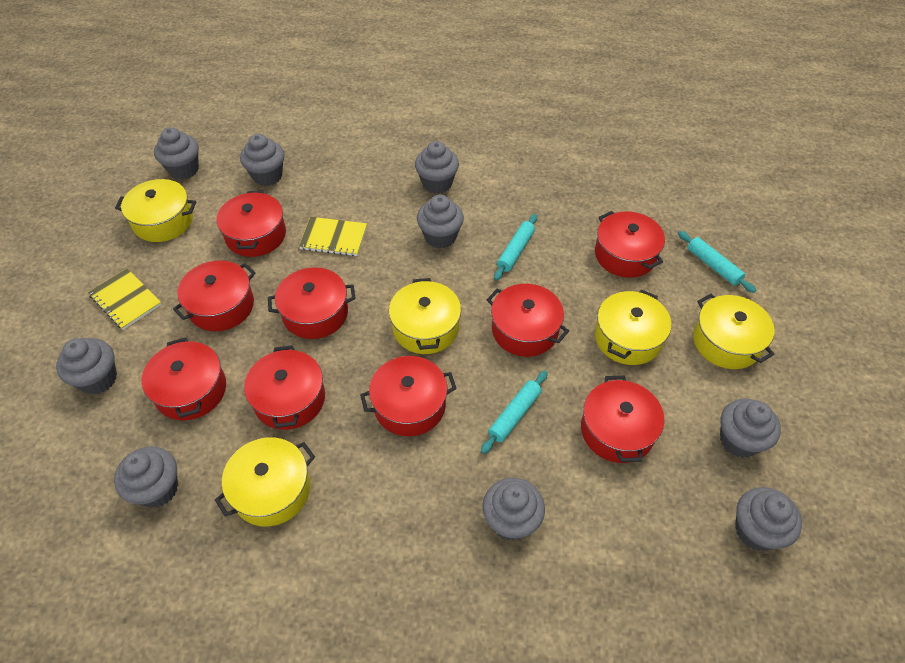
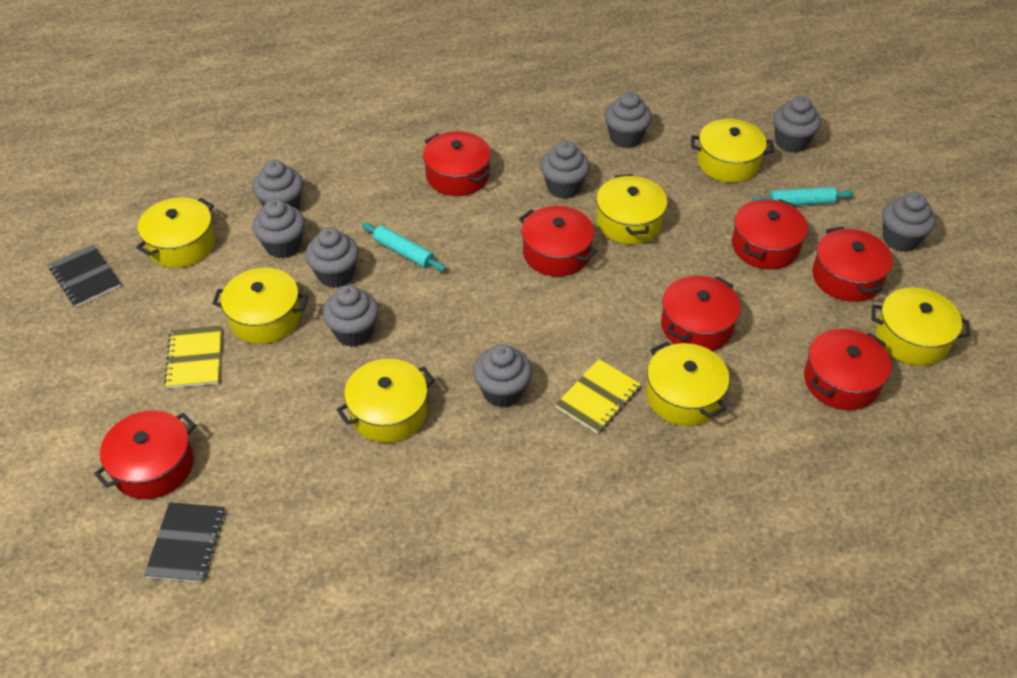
black notebook: none = 0 -> [49,245,121,307] [144,502,226,583] = 2
red pot: [142,337,226,420] [173,260,255,331] [217,191,286,257] [244,345,325,430] [268,267,356,339] [360,356,457,436] [486,284,569,357] [581,376,664,463] [595,211,665,278] = 9 -> [94,410,196,499] [423,131,491,196] [519,206,598,277] [661,276,741,351] [732,199,808,269] [804,329,891,410] [812,226,893,302] = 7
turquoise rolling pin: [481,371,548,454] [494,214,537,280] [678,231,756,293] = 3 -> [362,223,446,271] [753,187,854,206] = 2
yellow pot: [115,179,196,242] [215,437,315,527] [389,278,461,354] [595,289,671,365] [693,294,775,369] = 5 -> [136,197,216,268] [212,268,309,344] [337,359,435,443] [596,174,668,244] [646,342,730,426] [691,119,774,183] [871,288,970,365] = 7

